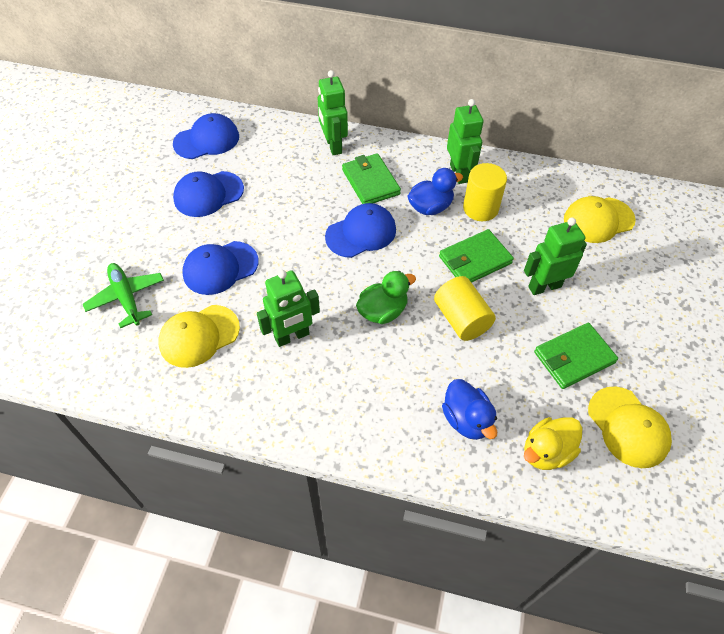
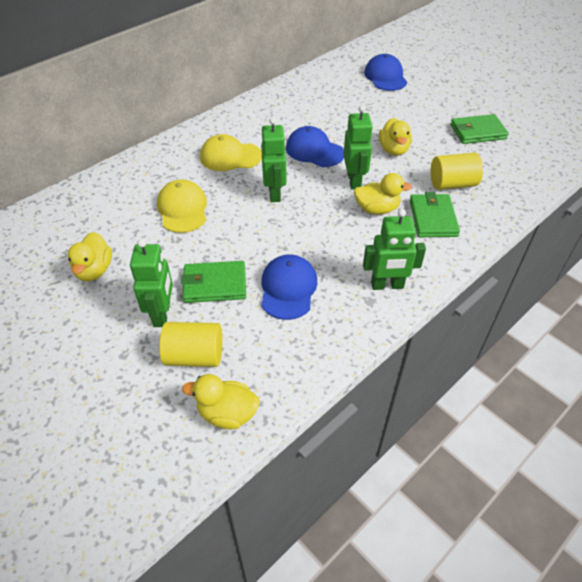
blue cap: [173,113,239,159] [173,171,244,217] [182,241,259,295] [325,203,396,258] = 4 -> [261,254,317,320] [286,126,344,167] [364,54,407,91] = 3
blue duck: [407,168,463,215] [442,379,497,440] = 2 -> none = 0
green duck: [356,271,416,324] = 1 -> none = 0
green plane: [83,263,164,328] = 1 -> none = 0
yellow cap: [158,305,240,368] [564,196,636,243] [588,386,672,468] = 3 -> [157,179,207,233] [200,134,262,171] = 2
yellow duck: [524,417,583,470] = 1 -> [67,232,112,281] [182,374,260,429] [354,173,412,214] [379,118,412,156] = 4

